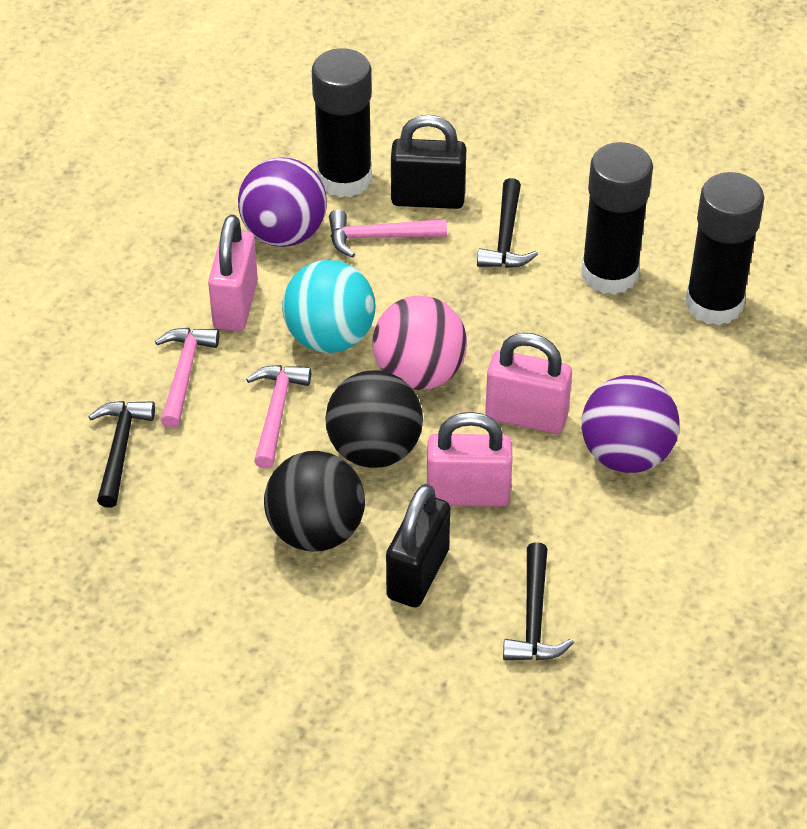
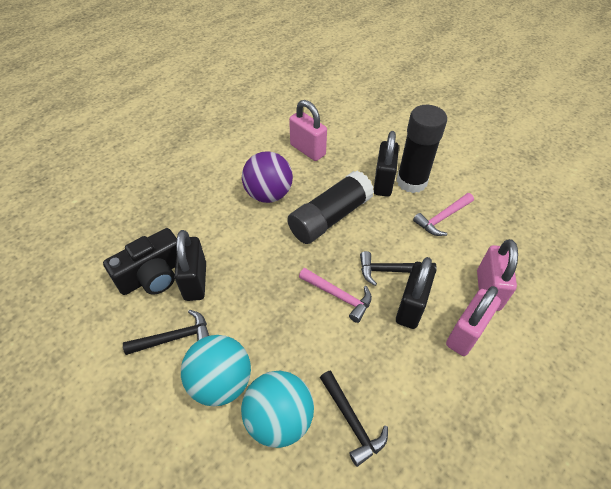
black ball: [264,451,365,552] [325,370,423,468] = 2 -> none = 0
black camera: none = 0 -> [103,228,177,295] = 1
black glue stick: [312,48,372,198] [581,142,653,295] [685,172,764,326] = 3 -> [287,171,374,244] [396,105,447,193] = 2
black padlock: [386,484,450,607] [391,115,466,209] = 2 -> [174,230,206,301] [373,131,399,197] [396,257,436,329] = 3
pink ball: [373,295,467,390] = 1 -> none = 0
pink hammer: [155,328,219,428] [246,365,311,469] [329,209,447,258] = 3 -> [299,268,372,323] [413,193,474,236] = 2
purple ball: [238,157,327,247] [581,375,679,473] = 2 -> [242,151,293,203] = 1
turquoise ball: [282,260,375,353] = 1 -> [181,335,251,406] [241,371,314,448] = 2

